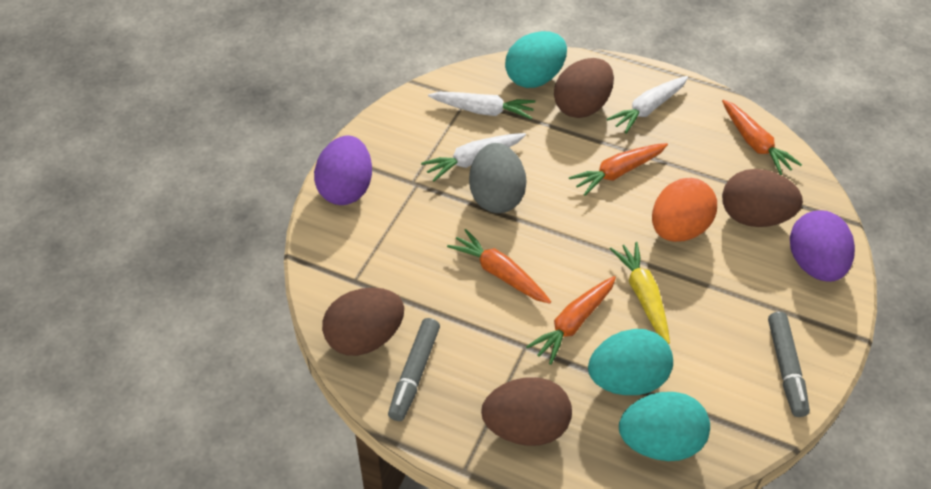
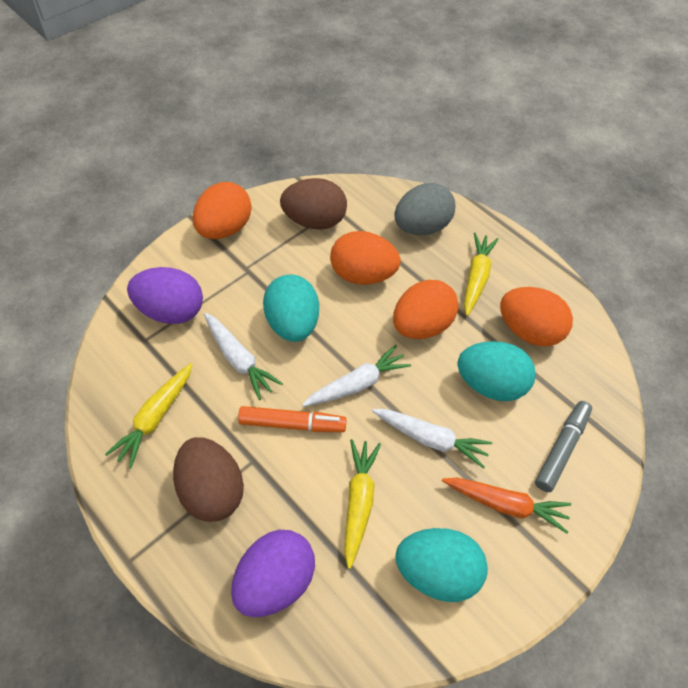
brown egg: [322,288,404,356] [481,377,572,446] [554,58,614,118] [722,169,803,227] = 4 -> [173,437,244,522] [280,178,347,230] = 2
grey marker: [388,318,440,421] [768,312,810,417] = 2 -> [535,401,592,492] = 1
orange carrot: [447,229,551,304] [526,276,616,365] [569,143,668,196] [722,100,802,175] = 4 -> [442,478,571,533] = 1
orange egg: [652,178,717,242] = 1 -> [193,182,251,239] [330,231,400,285] [393,280,459,339] [500,287,573,346] = 4
orange marker: none = 0 -> [238,406,347,432] = 1
yellow carrot: [610,242,670,344] = 1 -> [105,363,193,468] [344,439,381,569] [464,233,499,316] = 3

